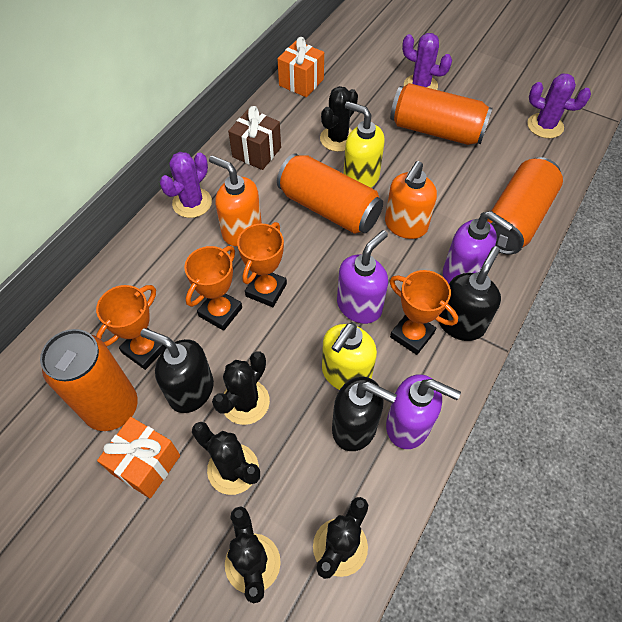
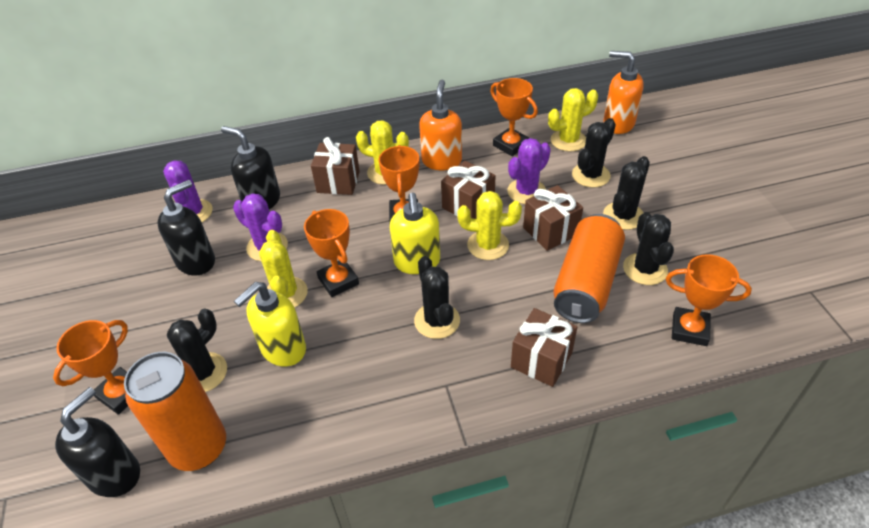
brown gift: [228,106,281,170] = 1 -> [311,137,360,195] [441,161,496,219] [511,308,577,387] [523,185,583,251] = 4
orange can: [40,329,138,431] [277,153,383,234] [390,83,493,145] [487,157,563,255] = 4 -> [124,352,226,471] [553,214,625,323] = 2
orange gift: [97,417,180,498] [277,37,324,97] = 2 -> none = 0
orange trophy: [96,285,166,370] [184,246,242,331] [237,222,287,307] [390,270,458,355] = 4 -> [53,320,128,415] [304,209,359,297] [379,145,420,222] [490,78,538,156] [666,254,752,346] = 5
purple soap dispenser: [337,230,388,324] [386,374,461,449] [443,211,513,284] = 3 -> none = 0
yellow cactus: none = 0 -> [259,230,308,307] [356,120,409,185] [457,191,522,260] [548,88,598,152] = 4

